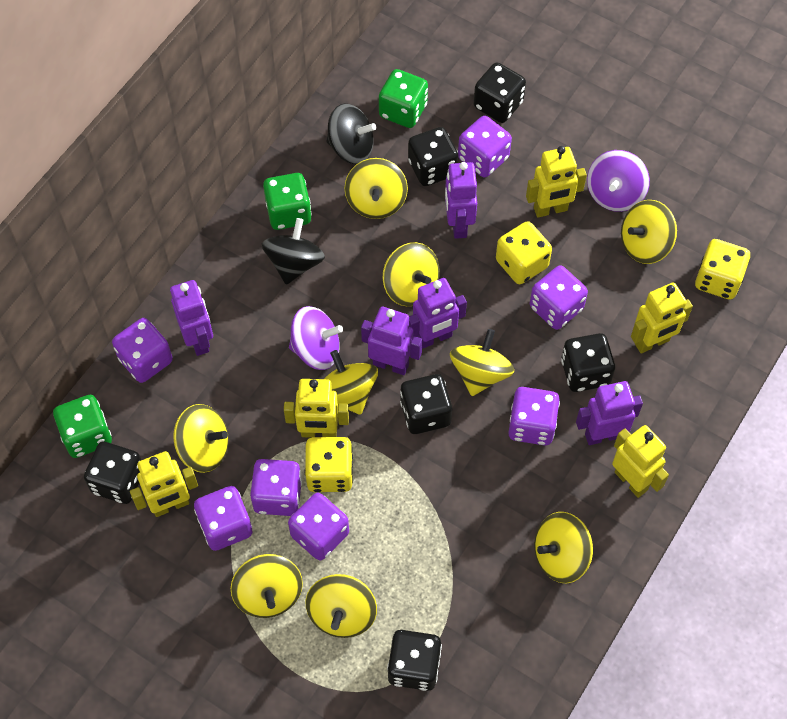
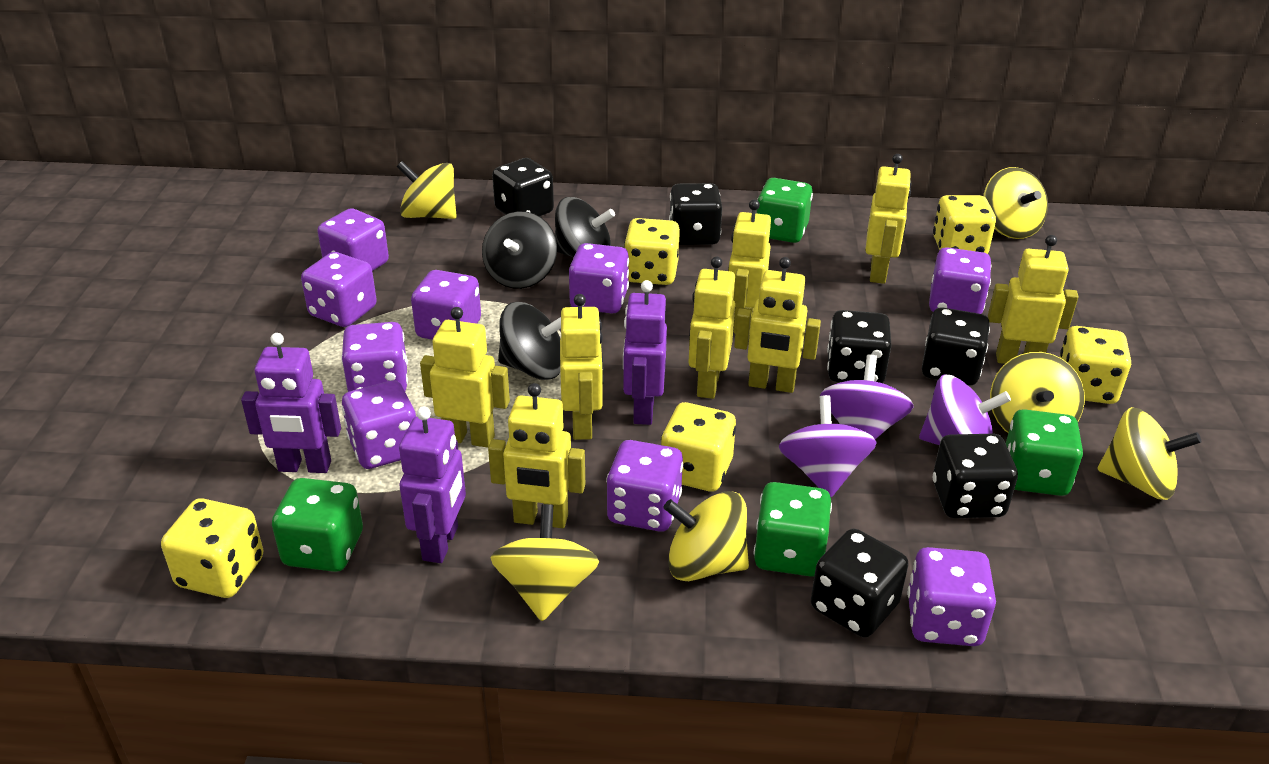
black spinning top: [262,218,325,285] [326,104,376,164] = 2 -> [482,211,557,289] [498,302,561,380] [555,197,615,257] = 3
green dice: [53,395,112,458] [263,173,312,230] [379,69,428,128] = 3 -> [272,478,363,572] [754,482,832,577] [757,178,813,243] [1006,409,1083,496] = 4
purple dice: [112,318,173,383] [194,486,253,551] [250,459,302,516] [288,492,349,561] [458,116,512,177] [508,387,560,446] [530,266,588,330] = 7 -> [301,252,377,327] [318,208,389,271] [341,322,408,392] [342,380,416,469] [411,270,481,340] [569,243,629,314] [606,440,683,532] [907,547,996,646] [929,247,992,314] = 9
purple robot: [170,280,213,356] [361,307,422,375] [409,278,467,349] [445,162,477,239] [576,381,643,445] = 5 -> [241,333,341,473] [399,406,466,563] [623,280,667,425] = 3
purple spinning top: [289,306,343,370] [587,150,650,212] = 2 -> [779,395,877,498] [820,355,913,439] [919,374,1011,445] = 3
yellow dice: [305,437,353,492] [496,221,552,284] [695,239,750,300] = 3 -> [161,498,264,598] [624,218,680,285] [661,402,736,492] [933,195,996,254] [1059,326,1131,404] = 5
yellow robot: [130,451,198,517] [284,379,349,438] [526,146,587,218] [612,425,669,498] [631,282,693,353] = 5 -> [420,307,510,448] [488,383,585,528] [560,294,604,440] [688,257,735,399] [728,199,771,335] [734,257,821,393] [865,154,911,284] [988,235,1078,364] = 8
yellow spinning top: [173,404,229,473] [231,554,303,618] [306,574,377,638] [324,350,378,415] [345,158,408,219] [383,242,440,306] [450,329,514,396] [534,512,593,583] [621,200,677,264] = 9 -> [397,161,457,219] [490,504,599,621] [663,491,749,581] [983,167,1048,239] [990,352,1085,433] [1097,407,1201,500] = 6

